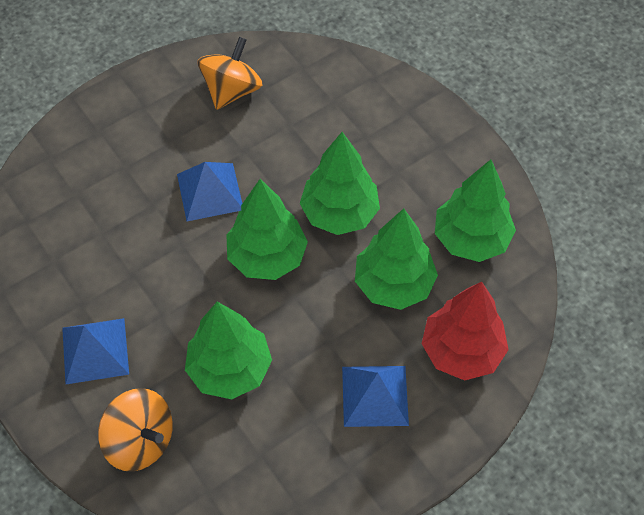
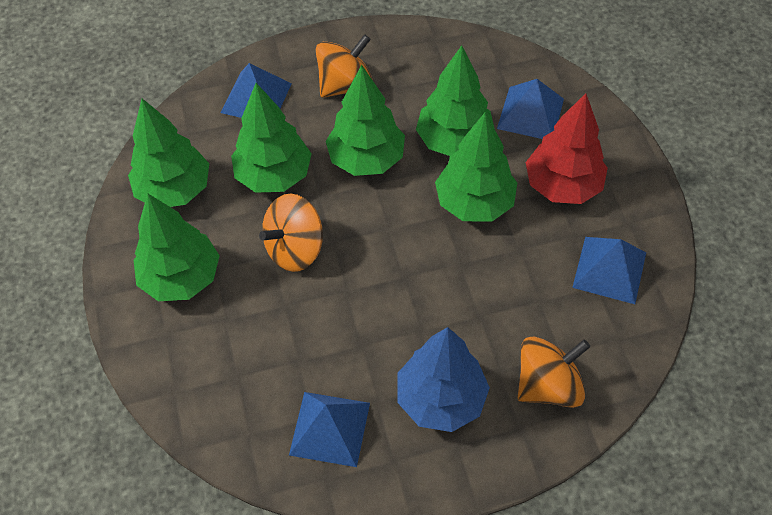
blue pyramid: [62,318,129,384] [177,162,242,221] [342,366,409,427] = 3 -> [220,63,291,118] [289,392,370,467] [497,79,564,139] [572,237,646,304] = 4
blue tree: none = 0 -> [398,327,490,432] = 1
green tree: [185,302,272,399] [226,179,308,280] [300,132,380,235] [355,208,438,310] [435,159,516,262] = 5 -> [128,99,209,207] [133,194,220,301] [231,83,312,193] [326,65,405,176] [416,45,494,156] [435,112,517,222] = 6
orange spinning top: [98,388,173,472] [198,37,262,110] = 2 -> [259,194,323,272] [316,34,373,98] [518,337,590,408] = 3

